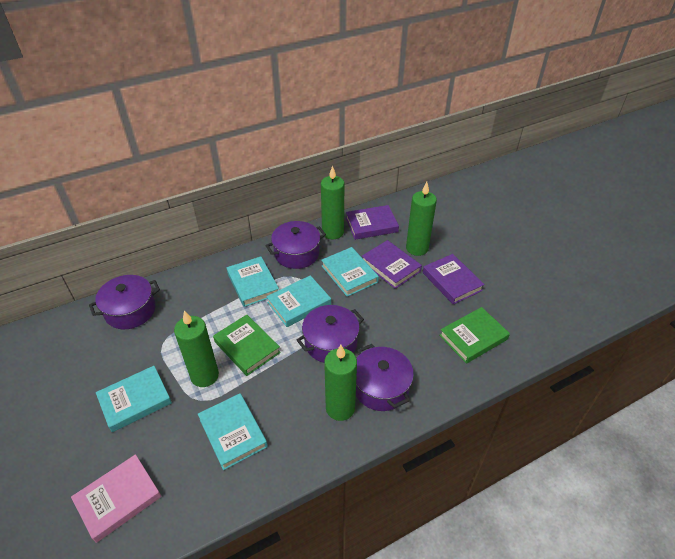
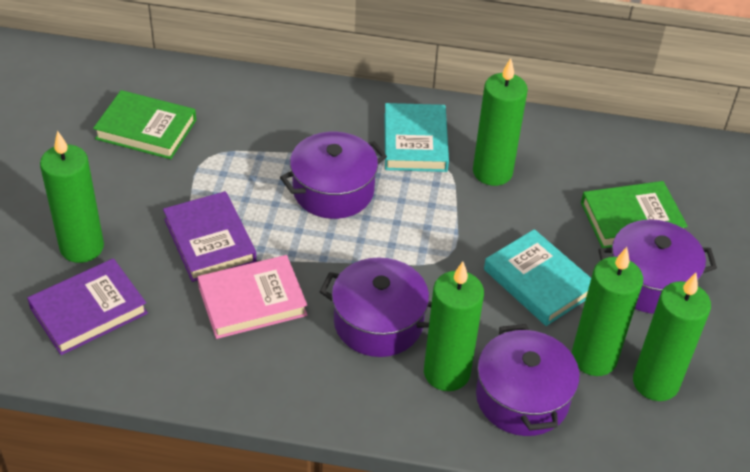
green candle: [174,310,219,387] [321,166,345,239] [324,345,357,421] [406,182,437,256] = 4 -> [40,131,104,263] [424,261,484,391] [473,58,528,186] [572,247,643,376] [633,273,711,401] = 5
purple book: [346,205,399,240] [362,240,422,289] [423,254,485,305] = 3 -> [27,258,148,355] [163,191,257,282] = 2
turquoise book: [96,366,172,432] [198,393,268,470] [227,256,279,307] [266,275,331,327] [321,247,379,297] = 5 -> [384,103,449,172] [484,229,591,326] = 2

